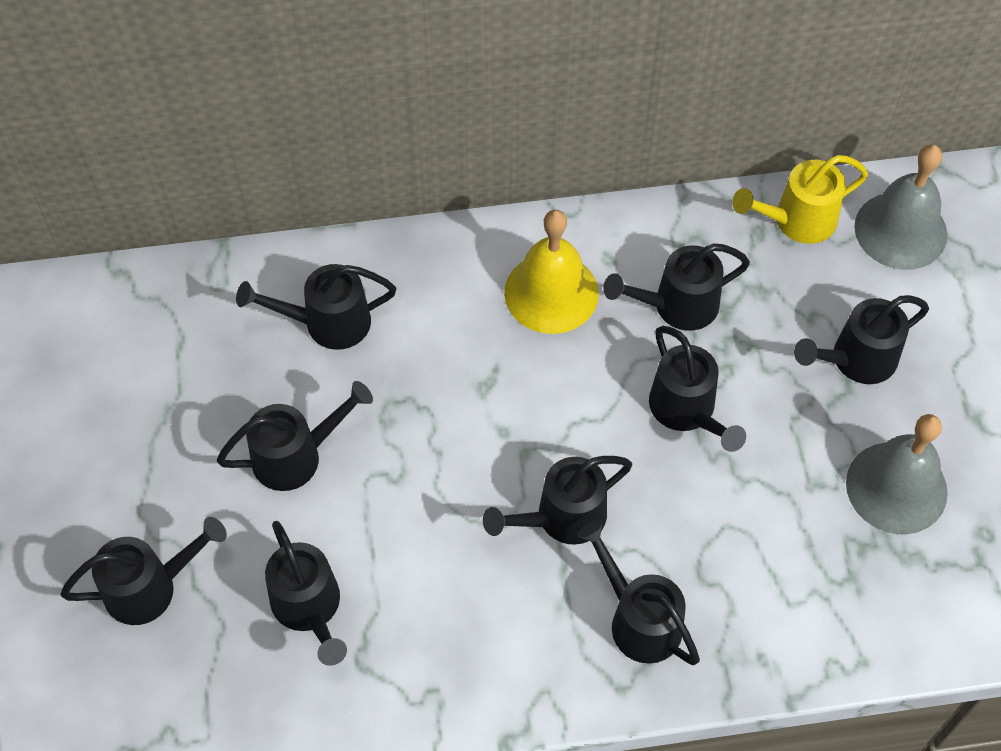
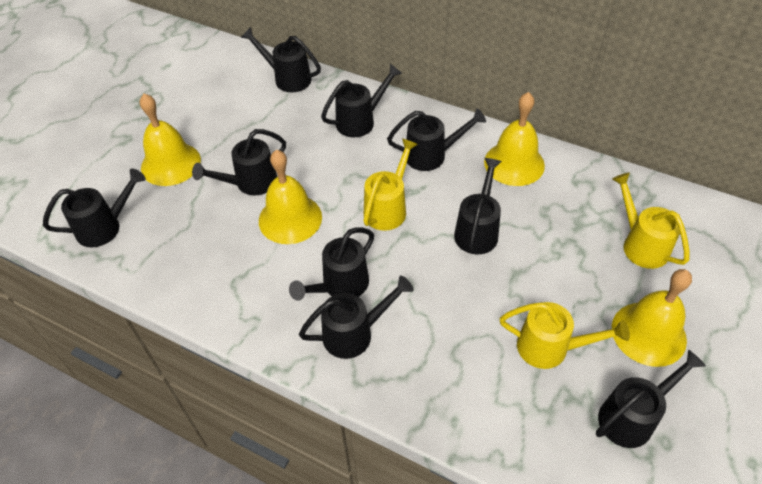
grey bell: [846,414,948,534] [854,144,947,270] = 2 -> none = 0
yellow bell: [504,210,599,334] = 1 -> [140,94,201,186] [259,150,322,244] [484,92,545,186] [612,269,692,367] = 4
yellow watering can: [732,155,868,244] = 1 -> [363,138,418,231] [500,302,630,369] [612,172,690,269] = 3

